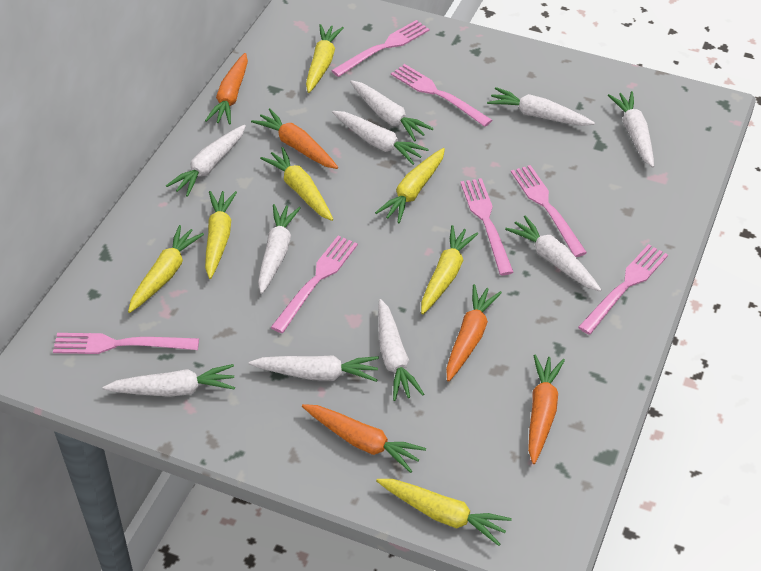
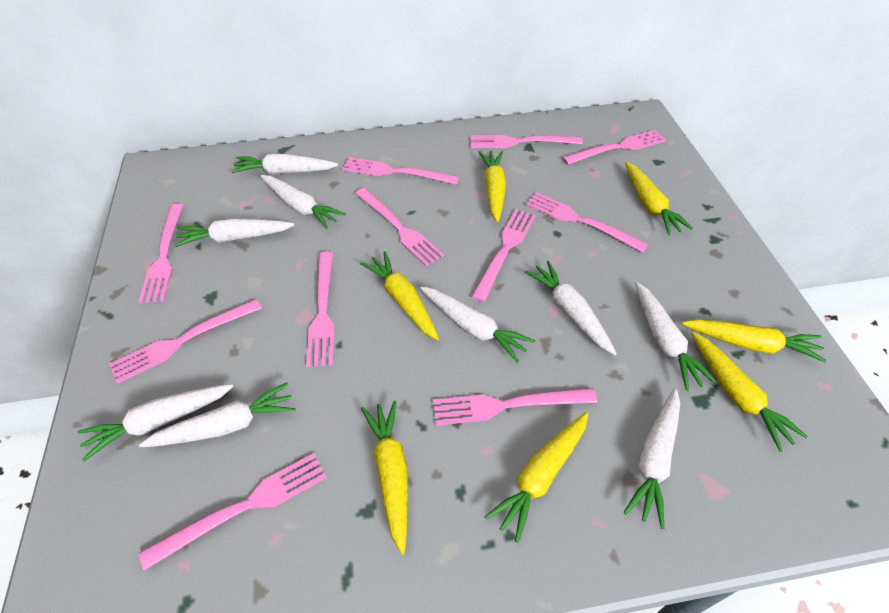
orange carrot: [205,53,248,125] [251,108,338,169] [302,404,426,473] [446,284,502,382] [528,355,565,464] = 5 -> none = 0
pink fork: [53,333,199,354] [271,236,358,333] [331,20,430,77] [391,64,492,127] [460,178,514,275] [511,165,587,257] [578,244,668,335] = 7 -> [109,299,262,384] [139,204,183,303] [139,453,327,571] [306,251,335,367] [342,157,459,185] [355,188,444,266] [433,388,597,426] [470,135,583,148] [471,209,536,302] [526,192,649,253] [562,130,666,165] = 11
white carrot: [103,364,235,397] [166,125,246,197] [249,355,379,382] [258,204,301,294] [332,111,429,165] [350,80,433,142] [378,299,424,401] [487,87,595,126] [505,215,601,292] [608,91,654,168] = 10 -> [78,384,234,461] [139,382,295,448] [174,218,295,247] [231,154,338,174] [260,175,346,229] [420,287,535,363] [525,261,617,356] [624,388,680,529] [635,282,717,391] = 9

